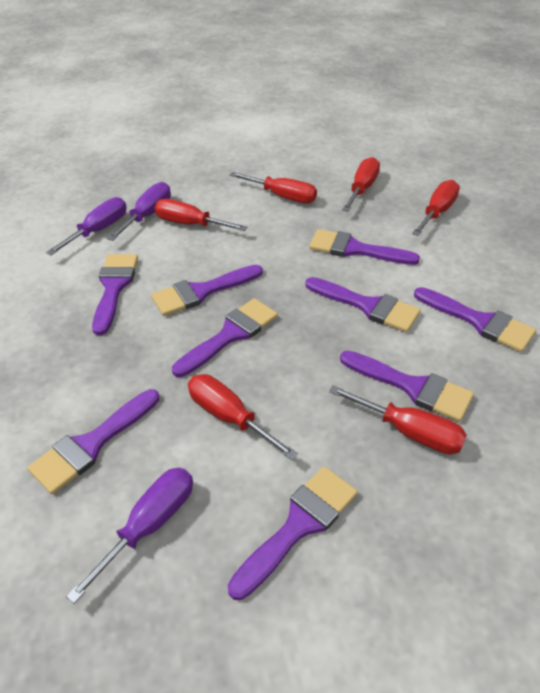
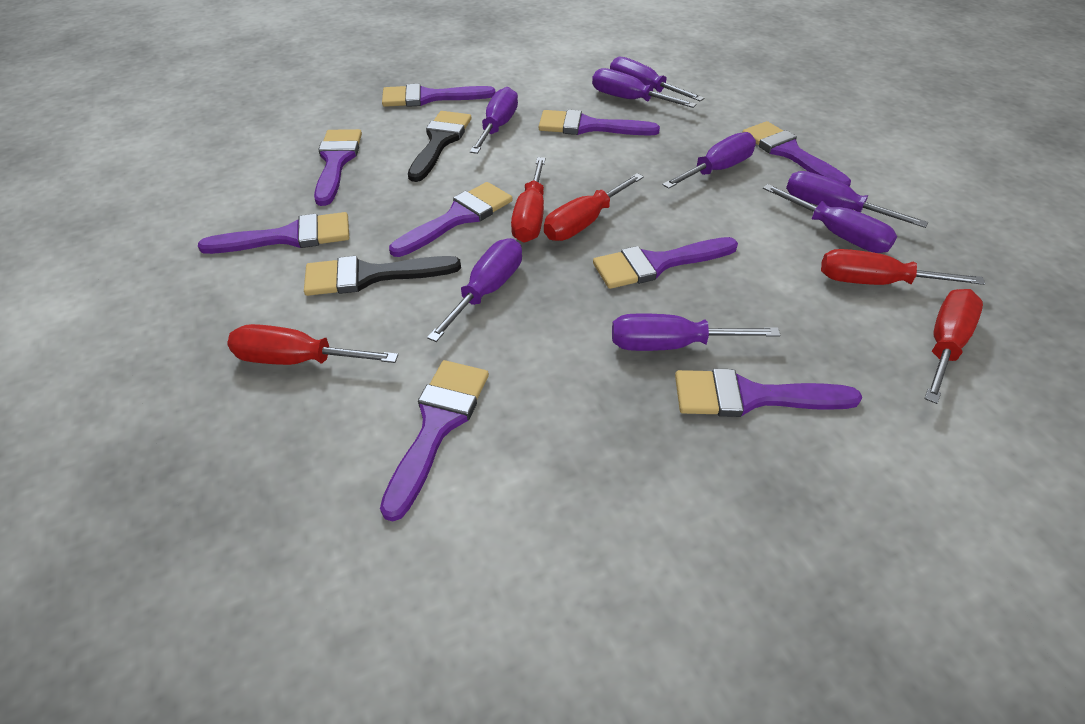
black brush: none = 0 -> [304,256,461,296] [408,111,471,182] = 2
purple screwdriver: [46,197,127,255] [66,468,193,604] [107,182,171,241] = 3 -> [427,238,522,342] [470,87,518,154] [592,68,697,108] [610,57,704,101] [612,314,781,351] [662,132,756,189] [763,184,897,253] [786,171,928,228] = 8
red screwdriver: [154,199,247,231] [188,374,298,460] [230,172,317,203] [329,385,467,454] [342,157,380,212] [412,180,460,236] = 6 -> [227,324,398,365] [511,157,546,242] [544,173,644,241] [821,249,985,285] [924,289,983,404] = 5

